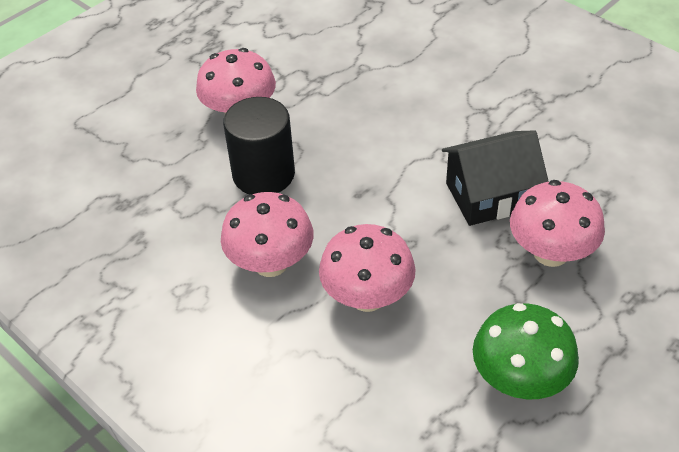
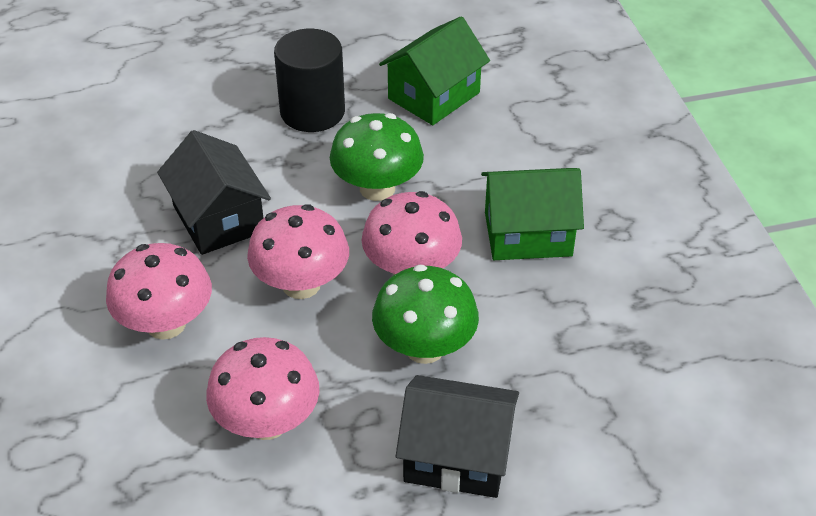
black house: [442,130,549,226] = 1 -> [157,130,271,255] [396,375,519,498] = 2
green house: none = 0 -> [379,16,490,125] [481,168,584,260] = 2
green mushroom: [473,303,579,399] = 1 -> [330,113,424,201] [372,264,479,364] = 2

